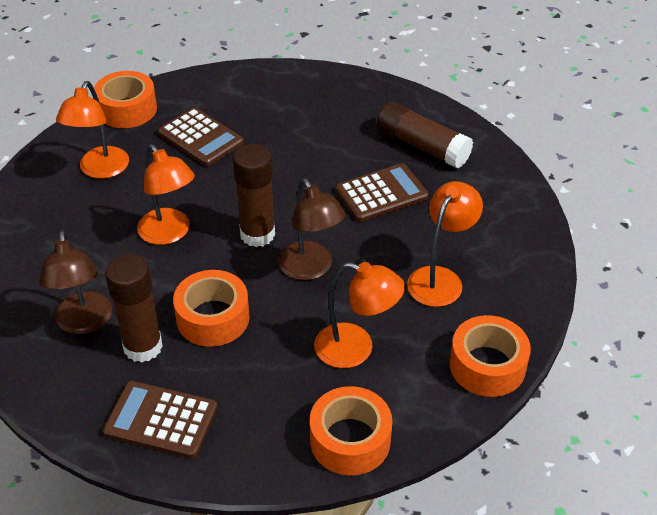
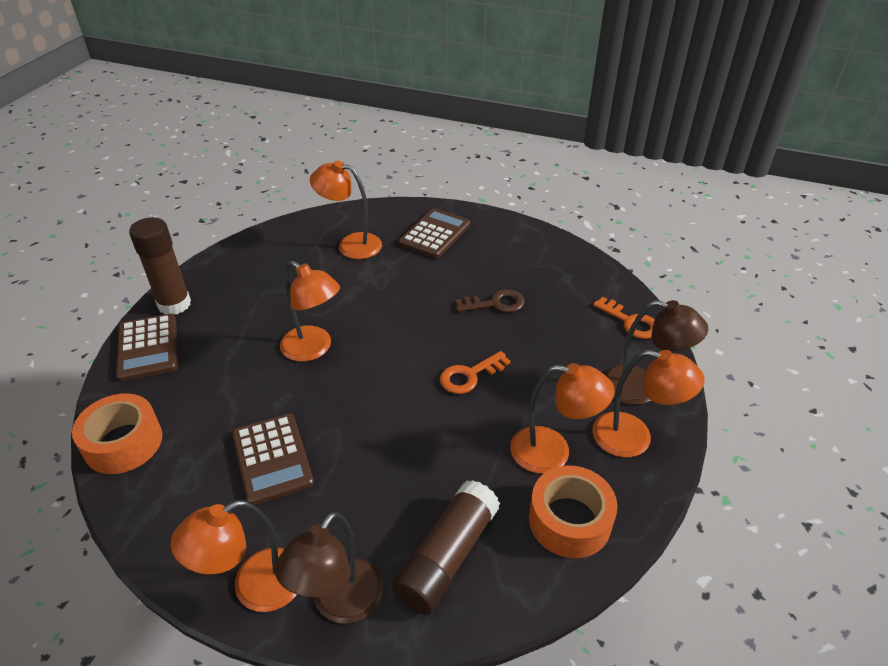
brown glue stick: [105,254,163,363] [233,144,275,247] [377,101,473,168] = 3 -> [129,217,191,315] [392,480,500,615] = 2
brown key: none = 0 -> [456,289,525,313] = 1
orange key: none = 0 -> [440,351,511,394] [593,297,655,339] = 2
orange lamp: [56,81,129,179] [137,144,195,245] [314,262,405,368] [407,181,483,307] = 4 -> [171,500,297,612] [280,261,340,362] [310,161,382,259] [510,363,615,474] [592,350,705,457] = 5
orange tape: [94,71,157,128] [173,270,250,347] [310,386,392,476] [450,315,531,397] = 4 -> [72,393,162,474] [529,465,618,558] = 2

